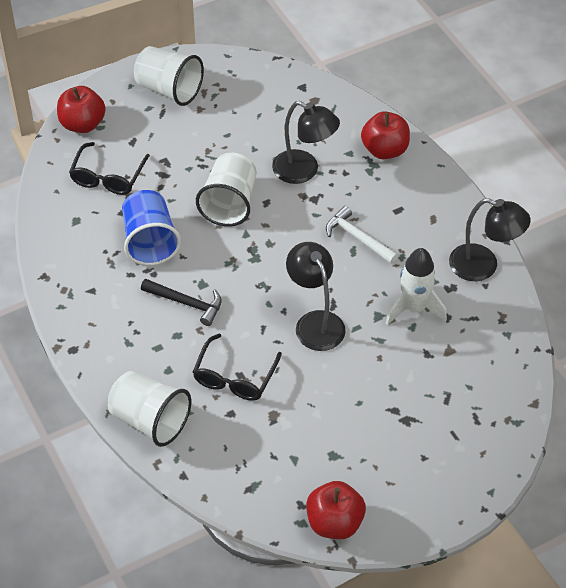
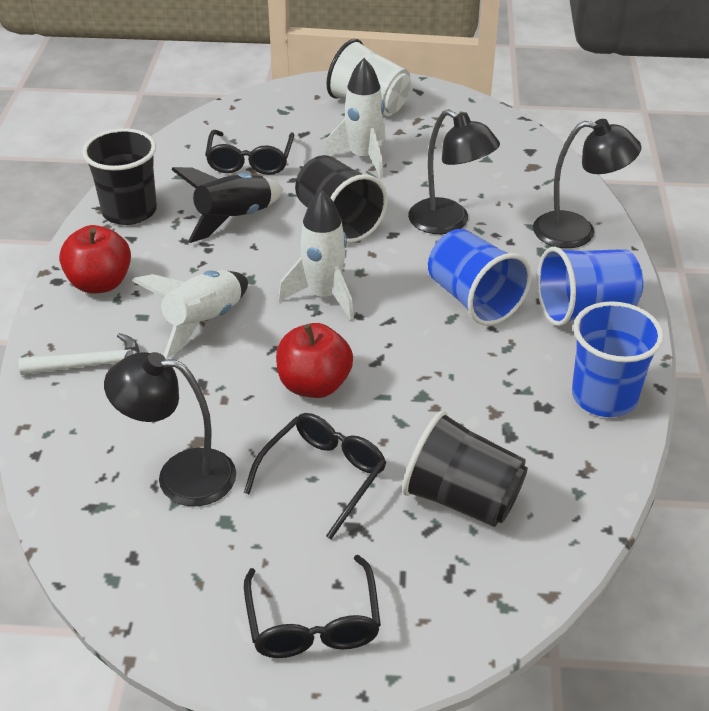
black cup: none = 0 -> [82,128,157,225] [295,155,388,243] [402,410,528,527] = 3
black glasses: [69,142,150,195] [193,334,282,401] = 2 -> [205,130,294,175] [244,413,387,539] [244,555,381,658] = 3
black hammer: [141,279,222,326] = 1 -> none = 0
black rocket: none = 0 -> [171,167,283,243] = 1
blue cup: [122,190,181,266] = 1 -> [428,229,531,325] [537,247,643,326] [572,301,664,417] = 3
red apple: [57,86,106,133] [306,481,366,539] [361,111,410,159] = 3 -> [59,225,131,294] [276,323,353,398] = 2
white cup: [108,371,191,447] [134,46,204,106] [196,153,256,227] = 3 -> [326,39,411,116] = 1
white rocket: [386,248,447,325] = 1 -> [132,270,248,359] [279,190,354,320] [325,58,386,178] = 3

